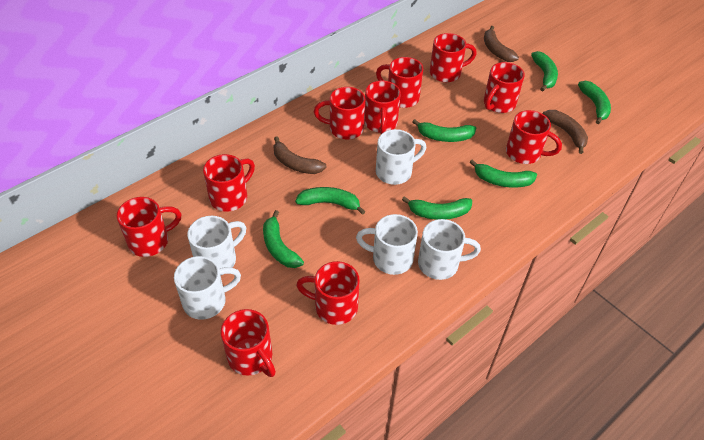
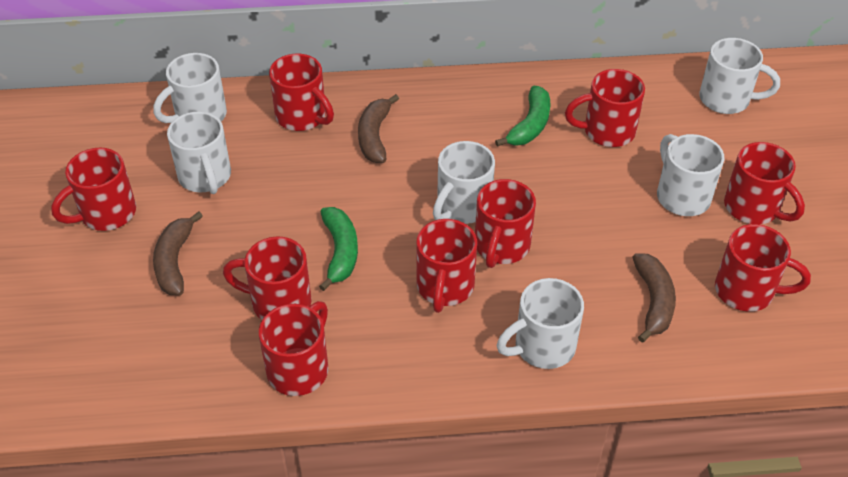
green banana: [263,210,304,268] [295,187,366,215] [402,196,472,220] [413,119,476,142] [470,159,537,188] [531,51,558,92] [578,81,611,124] = 7 -> [319,207,358,291] [495,86,550,147] = 2
red mug: [117,197,181,257] [203,154,255,212] [221,309,276,377] [296,261,360,325] [314,87,365,139] [364,80,401,134] [376,57,423,108] [430,33,477,82] [484,62,525,113] [506,110,562,164] = 10 -> [51,148,136,231] [223,236,312,320] [259,301,328,396] [269,54,334,131] [416,219,477,313] [475,179,536,268] [565,69,645,147] [715,224,811,312] [724,142,805,225] = 9
white mug: [174,256,241,320] [187,216,246,275] [356,214,418,275] [376,129,426,185] [418,219,481,280] = 5 -> [153,53,227,123] [167,111,231,194] [433,141,495,224] [497,278,584,369] [657,134,724,216] [699,38,780,114] = 6

